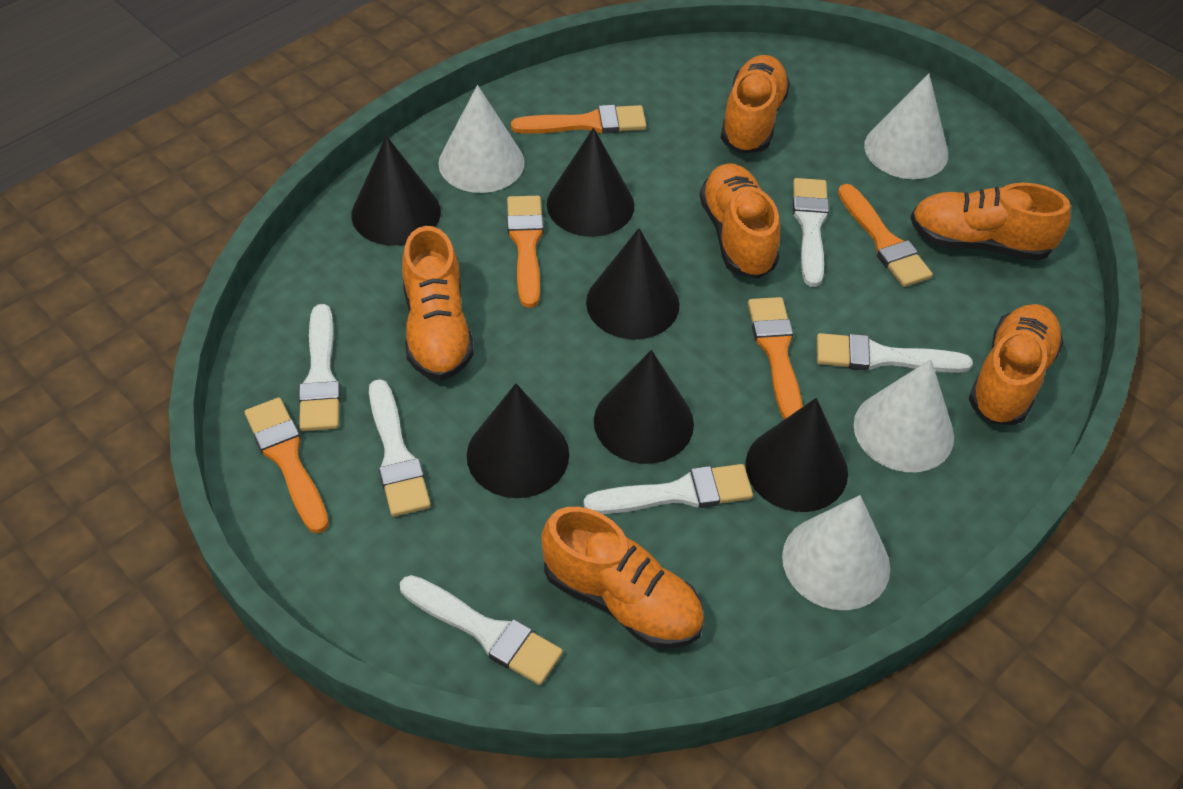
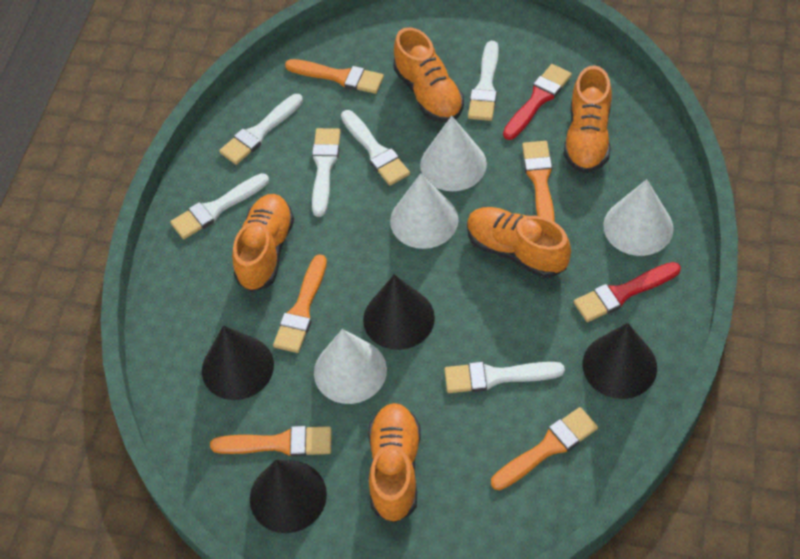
black cone: [351,136,441,246] [467,383,569,498] [547,128,634,237] [586,228,679,340] [594,350,694,464] [746,398,848,512] = 6 -> [202,325,274,400] [250,459,327,533] [363,275,435,350] [583,323,657,399] = 4
orange shoe: [402,226,474,381] [541,507,704,649] [699,163,780,279] [721,55,790,154] [911,183,1071,260] [969,304,1064,425] = 6 -> [232,194,294,292] [368,403,421,523] [393,27,464,123] [467,207,571,278] [564,65,612,173] = 5
red brush: none = 0 -> [503,64,572,140] [574,262,681,322] = 2

